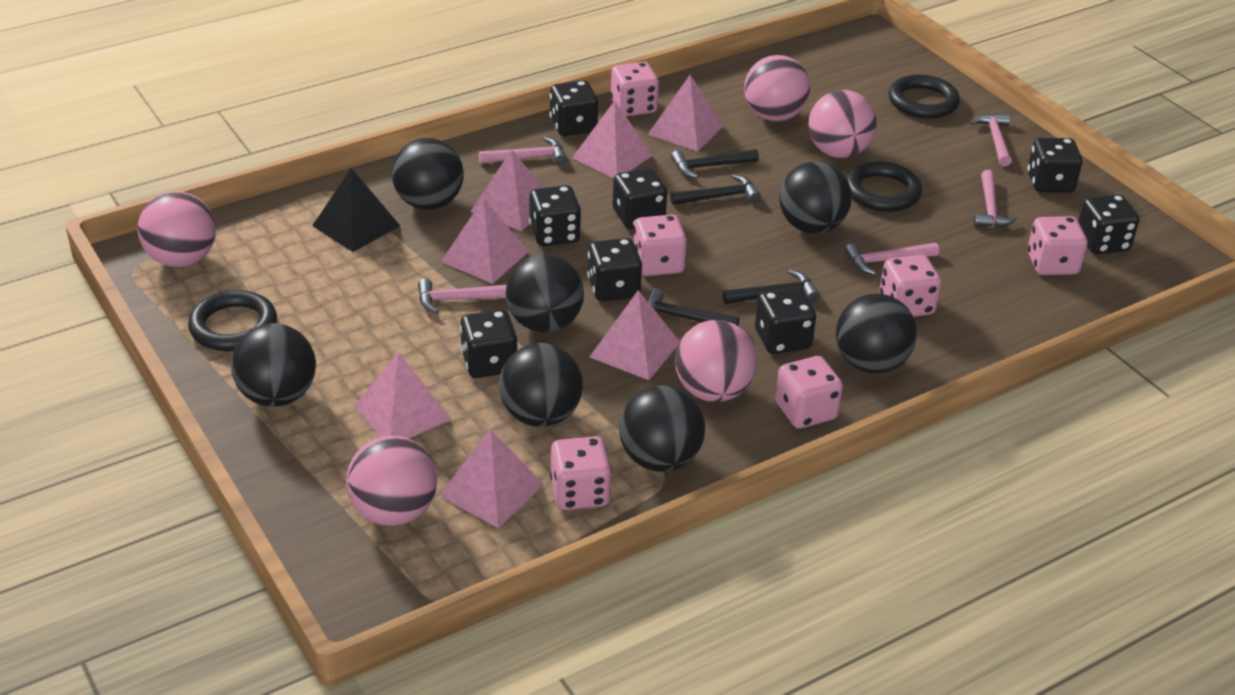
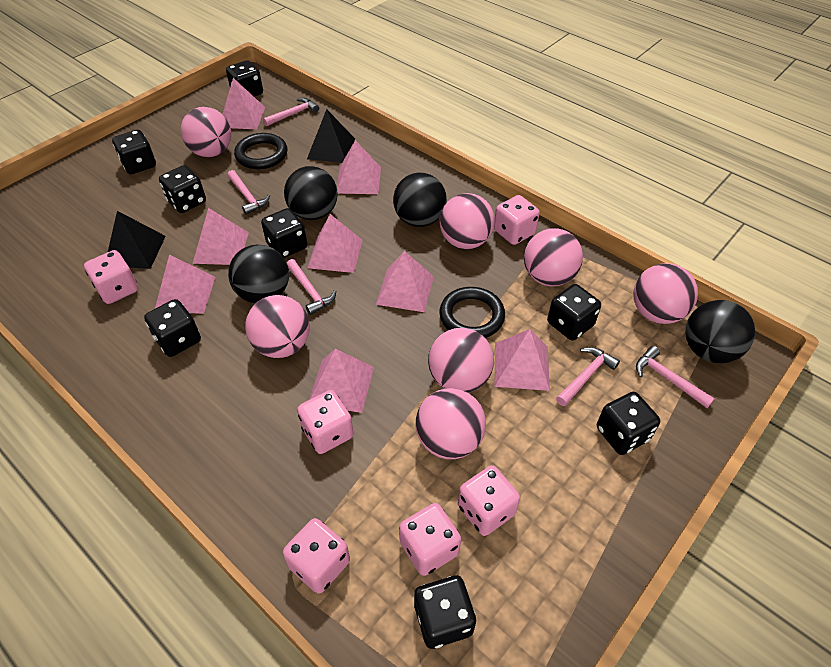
black ball: [231,323,316,407] [392,138,464,210] [499,343,583,427] [506,254,584,333] [619,385,705,472] [779,161,852,234] [836,293,917,373] = 7 -> [228,245,289,303] [284,166,338,220] [393,173,447,227] [685,300,755,363] = 4
black hammer: [647,288,739,326] [670,174,761,205] [671,149,759,178] [722,270,820,304] = 4 -> none = 0
black pyramid: [312,168,400,252] = 1 -> [108,211,166,269] [307,109,355,163] = 2
black ring: [188,290,277,351] [846,162,922,212] [889,75,960,119] = 3 -> [234,133,287,169] [439,287,505,338] = 2
pink ball: [138,191,216,267] [346,436,437,526] [675,320,757,402] [744,55,810,121] [808,90,877,158] = 5 -> [181,107,231,157] [245,295,310,358] [416,388,486,459] [428,328,494,393] [440,193,495,249] [524,228,583,286] [633,263,698,324] = 7
pink pyramid: [354,352,452,439] [439,429,544,528] [441,198,529,284] [470,149,543,231] [572,101,653,178] [590,290,680,380] [648,75,724,152] = 7 -> [155,255,215,314] [192,208,249,265] [223,78,265,129] [307,214,363,273] [309,349,374,413] [337,140,381,194] [376,251,434,312] [494,329,550,391] = 8

